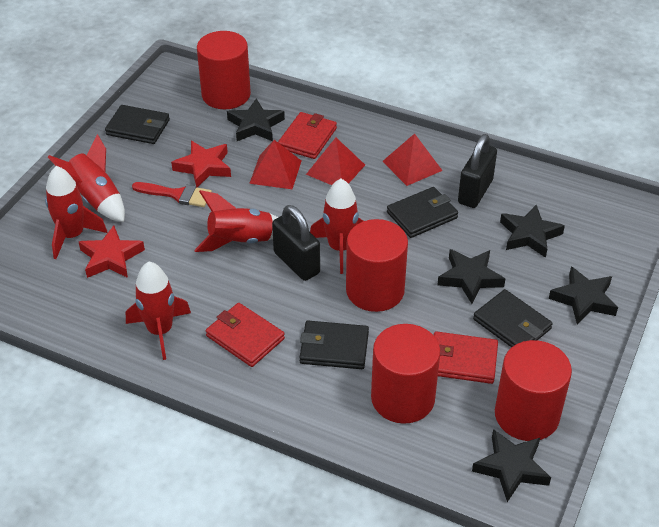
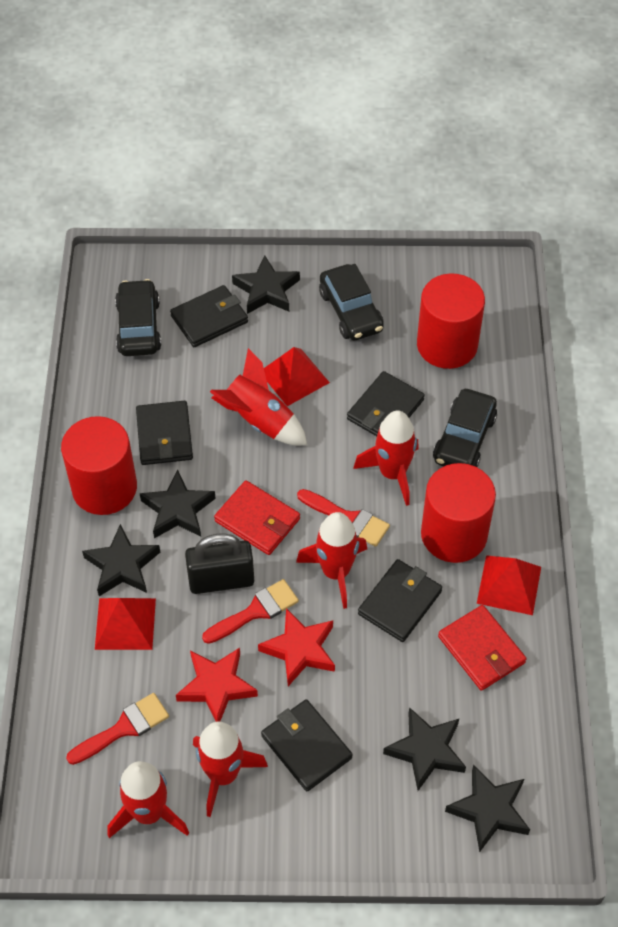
black car: none = 0 -> [115,279,161,356] [319,264,384,340] [433,389,497,467] = 3
black padlock: [272,205,320,281] [458,134,497,208] = 2 -> [185,533,254,594] = 1
black wallet: [105,105,170,144] [299,321,369,369] [387,187,458,238] [473,289,553,348] = 4 -> [136,401,193,465] [170,285,248,347] [261,699,353,792] [347,371,425,436] [358,559,442,642] = 5
red brush: [132,182,212,207] = 1 -> [66,693,169,765] [202,579,299,644] [297,489,390,547] = 3
red cylinder: [197,31,251,109] [346,219,408,312] [371,324,441,424] [495,340,572,441] = 4 -> [61,416,137,515] [417,273,485,369] [421,463,496,563] = 3
red wallet: [206,303,285,367] [278,112,337,159] [434,331,498,384] = 3 -> [214,480,300,555] [438,605,527,691] = 2

